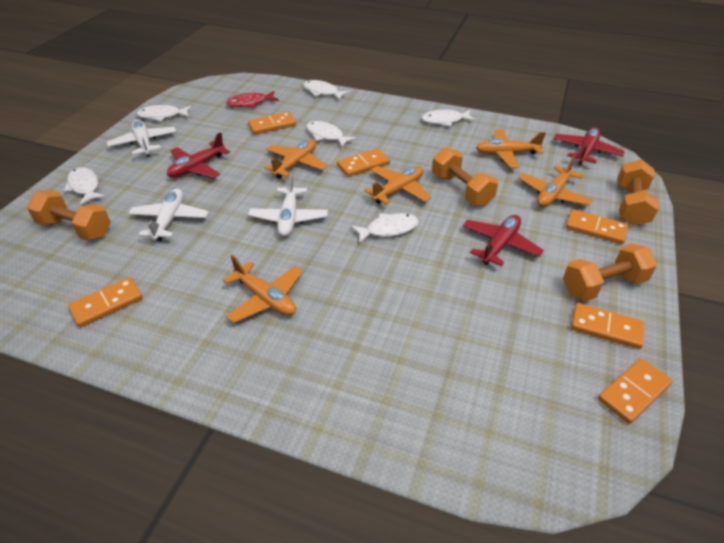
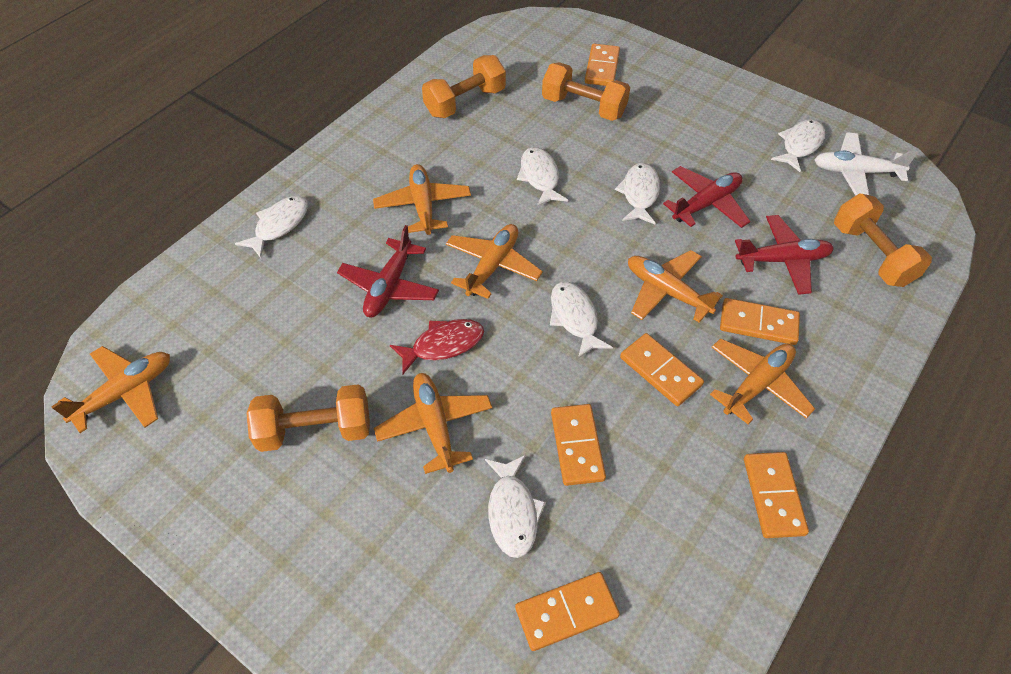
orange plane: [223,255,303,323] [264,139,328,179] [364,166,431,204] [476,129,546,168] [518,156,593,207] = 5 -> [51,346,170,433] [373,164,471,235] [374,373,492,474] [446,224,543,299] [628,250,723,322] [710,338,815,424] = 6
white plane: [107,119,176,157] [128,189,209,241] [248,173,328,237] = 3 -> [814,132,918,196] = 1

